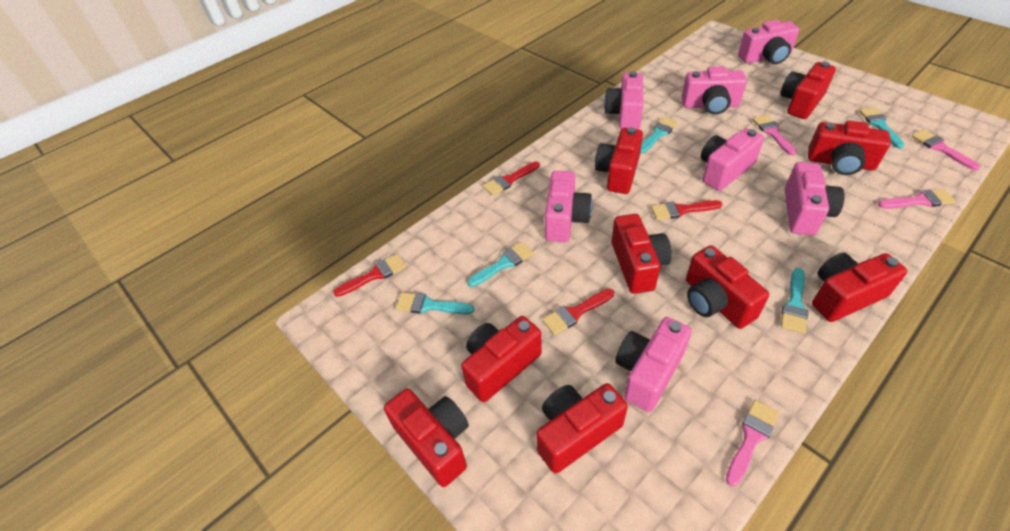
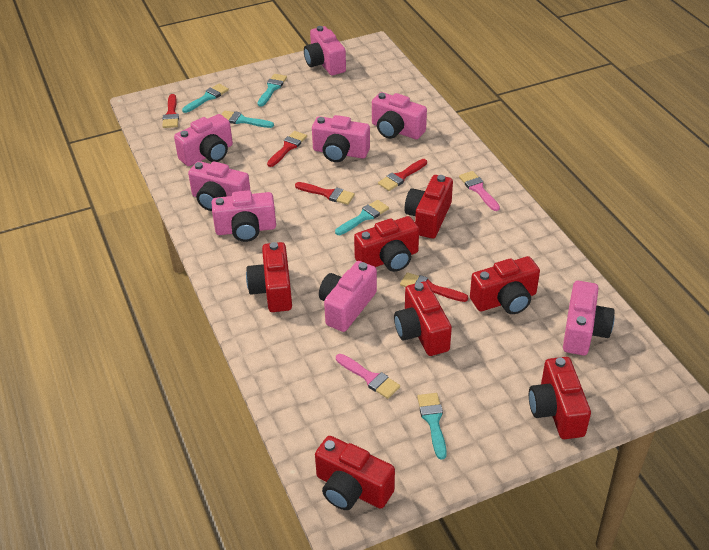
pink brush: [726,400,779,487] [752,115,797,156] [878,189,956,209] [911,129,980,171] = 4 -> [336,354,400,399] [459,171,500,211] = 2
pink camera: [545,171,592,242] [604,71,643,130] [615,317,692,412] [681,66,747,115] [701,128,764,191] [738,20,799,64] [785,162,845,236] = 7 -> [174,114,233,166] [188,161,251,211] [212,190,276,242] [304,26,346,75] [312,115,370,162] [319,261,377,332] [372,92,427,139] [563,281,615,355] = 8
red brush: [333,254,406,297] [483,161,540,196] [542,289,614,335] [651,200,722,220] = 4 -> [162,94,179,128] [267,131,307,167] [295,182,355,205] [378,159,427,191] [400,272,468,302] = 5
red camera: [384,388,469,487] [461,316,542,402] [536,383,628,474] [595,127,643,194] [612,214,672,294] [686,245,769,329] [780,62,836,119] [808,120,891,175] [812,252,907,322] = 9 -> [246,242,292,312] [315,436,395,510] [354,216,419,272] [394,281,452,356] [404,175,453,238] [470,256,540,314] [529,357,591,439] = 7

